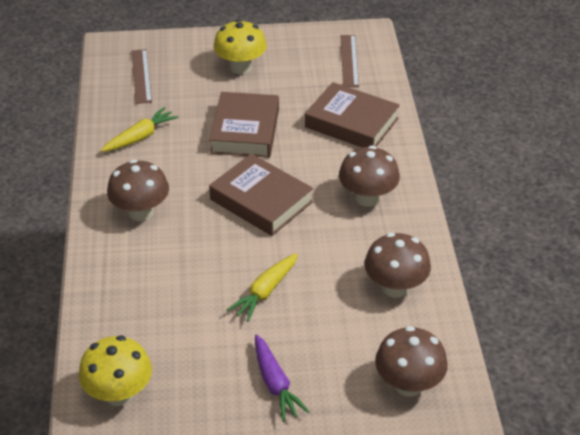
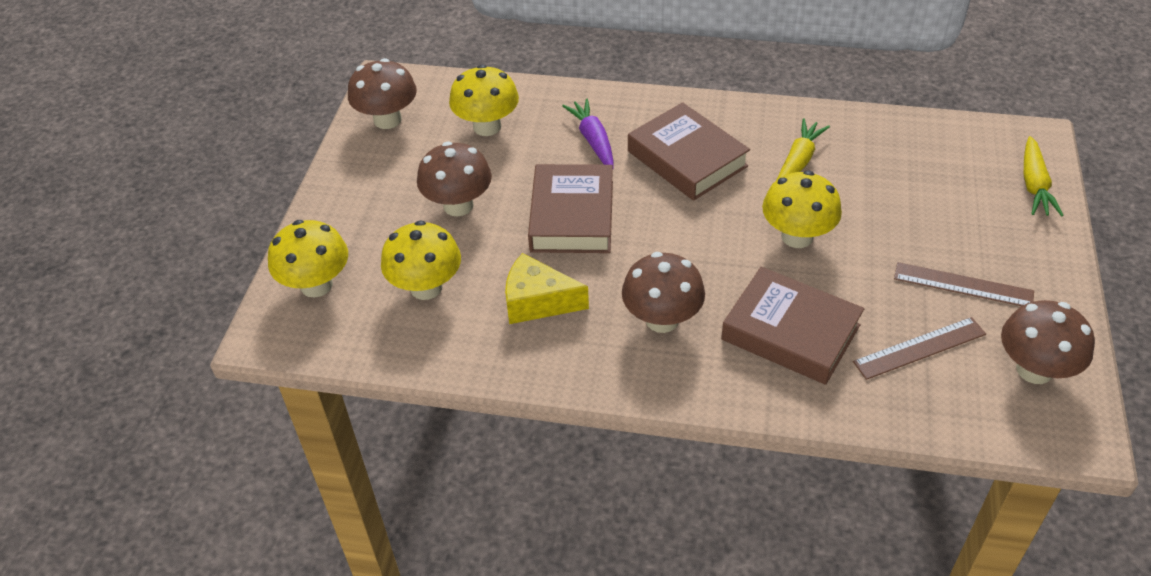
yellow cheese: none = 0 -> [505,253,589,324] = 1
yellow mushroom: [79,336,152,406] [214,19,267,74] = 2 -> [268,220,348,298] [381,220,461,300] [449,65,519,136] [762,171,842,248] = 4

